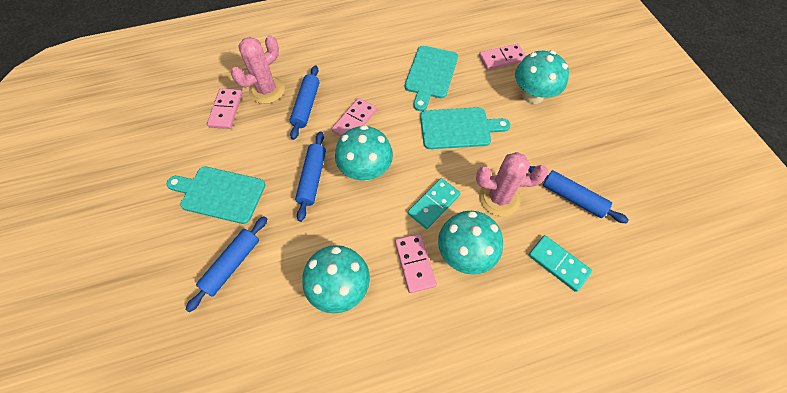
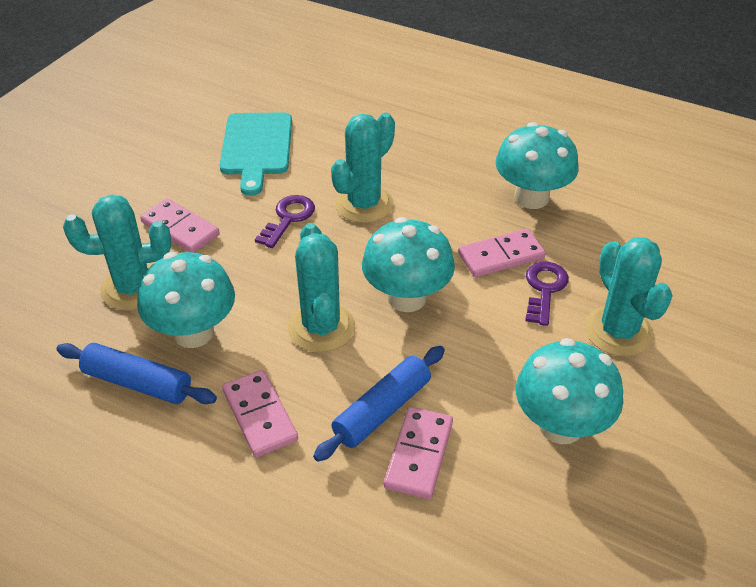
blue rolling pin: [185,216,267,312] [290,66,320,140] [295,131,326,222] [528,166,629,223] = 4 -> [57,343,217,404] [313,346,445,462] = 2
pink cactus: [231,35,285,104] [476,152,548,216] = 2 -> none = 0
purple key: none = 0 -> [255,195,315,248] [525,262,569,326] = 2
turquoise cactus: none = 0 -> [63,194,171,310] [288,223,355,352] [331,113,395,223] [585,237,673,356] = 4
turquoise cutting board: [166,167,265,224] [405,46,458,111] [420,107,510,149] = 3 -> [219,112,292,196] = 1
turquoise domino: [408,178,460,229] [529,235,592,292] = 2 -> none = 0

